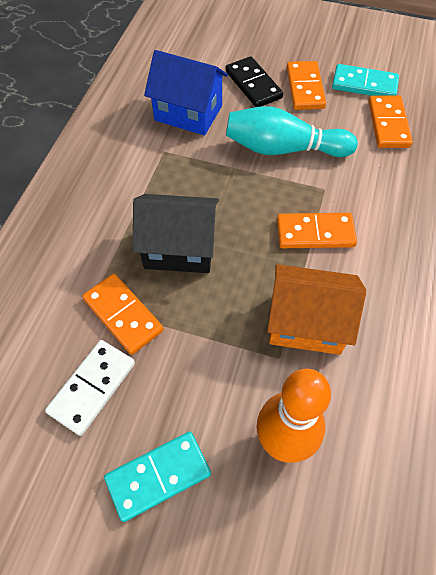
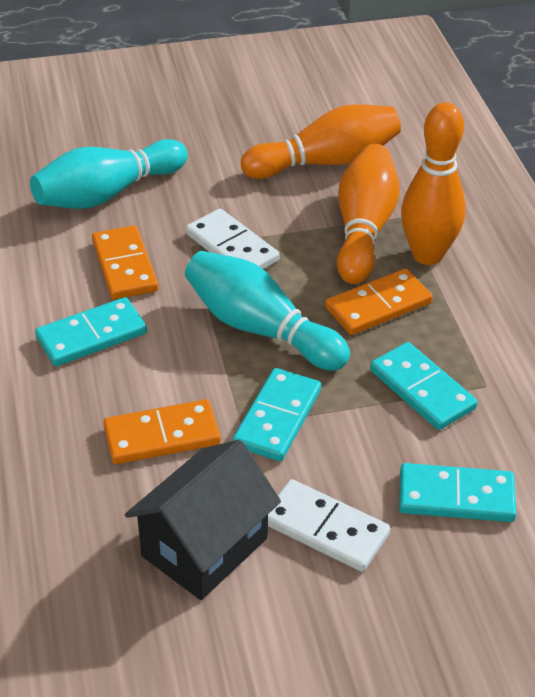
black domino: [226,56,283,107] = 1 -> none = 0
blue house: [144,50,228,135] = 1 -> none = 0
orange bowling pin: [257,369,331,463] = 1 -> [241,104,401,179] [337,144,400,284] [401,102,466,265] = 3
orange domino: [82,274,164,355] [277,213,357,248] [287,61,326,110] [368,96,413,148] = 4 -> [92,225,158,300] [103,399,221,464] [325,269,433,335] = 3
orange house: [267,264,366,355] = 1 -> none = 0
turquoise bowling pin: [226,106,358,157] = 1 -> [30,139,188,209] [185,251,350,371] = 2
turquoise domino: [104,432,211,522] [332,64,399,96] = 2 -> [35,297,147,366] [233,368,321,461] [370,342,477,430] [399,463,517,522] = 4
white domino: [45,340,135,436] = 1 -> [186,209,280,269] [268,479,390,572] = 2

